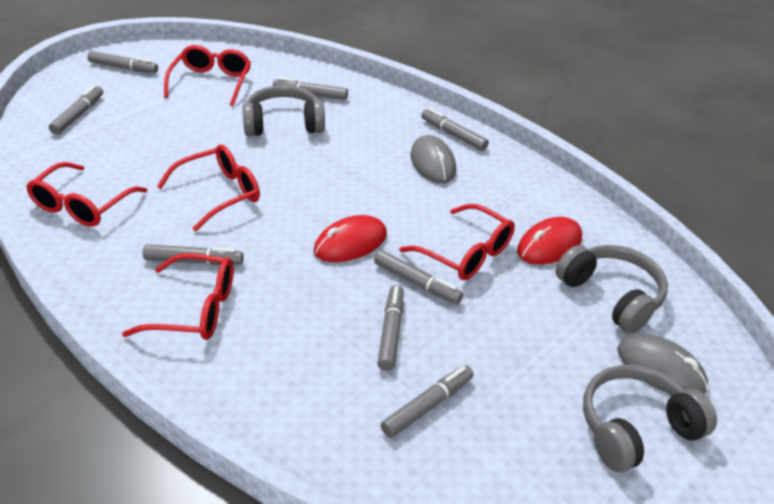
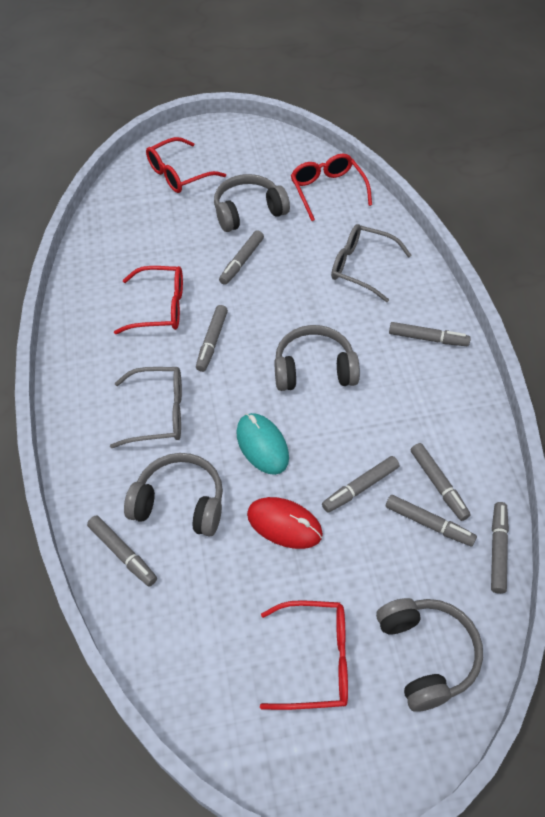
grey glasses: none = 0 -> [110,367,182,448] [331,224,412,302] = 2
grey headphones: [243,85,325,136] [556,245,668,334] [583,365,717,472] = 3 -> [124,453,223,537] [214,174,290,232] [274,325,360,391] [376,598,483,712] = 4
grey mouse: [410,135,456,184] [617,334,708,394] = 2 -> none = 0
red glasses: [26,162,148,227] [122,253,234,340] [157,144,260,231] [164,45,251,106] [399,204,515,280] = 5 -> [114,266,183,334] [146,137,226,193] [260,600,348,710] [291,154,372,221] = 4
red mouse: [314,215,387,262] [517,217,582,265] = 2 -> [247,497,323,549] = 1
turquoise mouse: none = 0 -> [236,413,289,475] = 1

